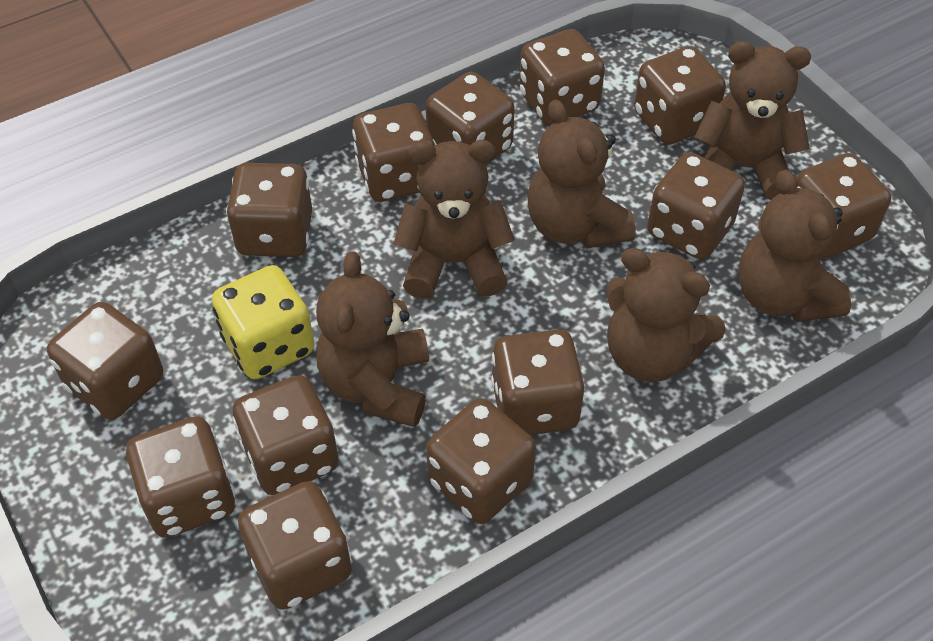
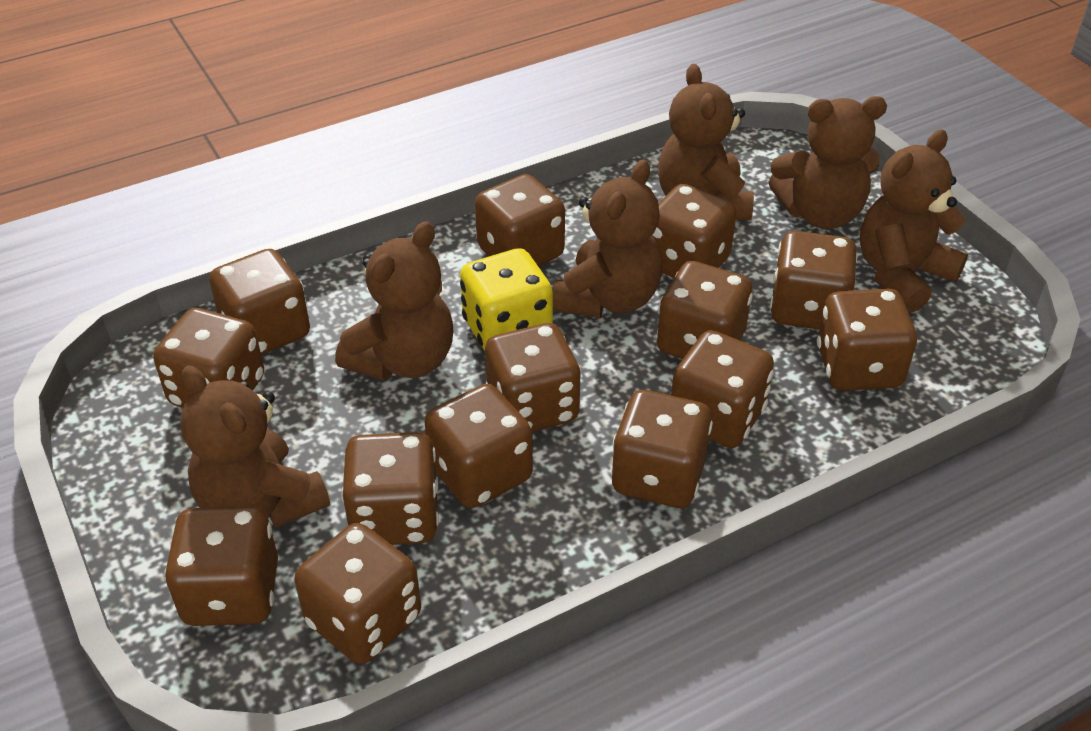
brown dice: [47,302,163,420] [126,416,235,538] [226,163,312,257] [233,375,338,495] [238,481,352,610] [352,103,435,202] [426,72,515,164] [426,398,536,524] [491,329,584,435] [519,29,605,126] [634,46,726,145] [647,152,745,259] [796,153,891,258] = 13 -> [153,308,264,408] [164,506,278,626] [209,249,310,355] [294,523,421,664] [341,432,439,545] [425,384,533,508] [475,174,565,266] [485,323,581,432] [611,390,713,508] [652,184,737,278] [657,261,753,359] [671,330,774,448] [770,231,858,329] [817,289,917,391] = 14

